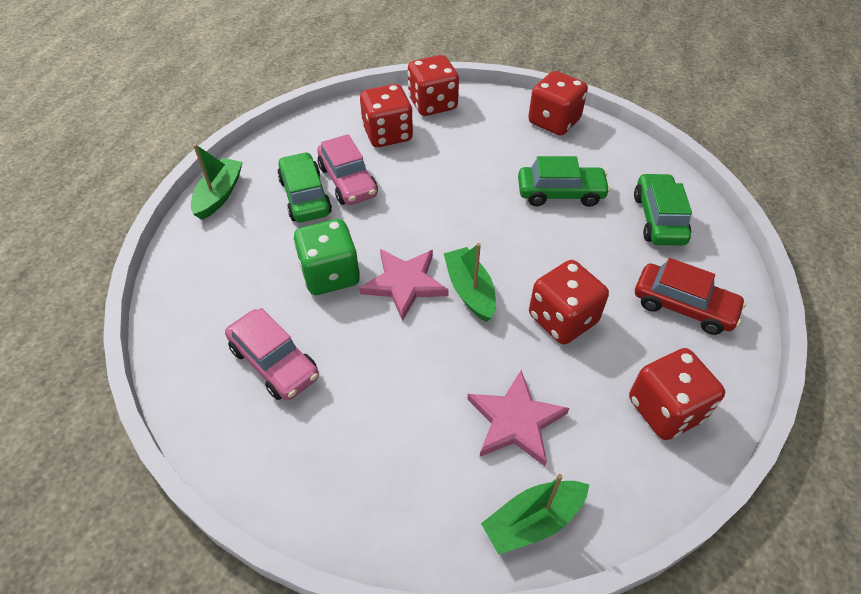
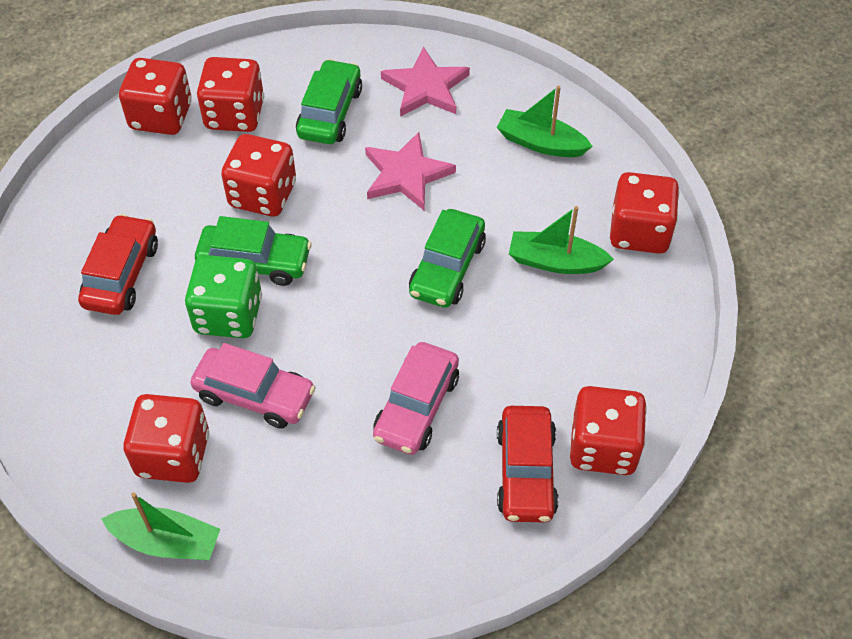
red car: [635,258,746,335] = 1 -> [78,214,158,315] [497,406,559,523] = 2
red dice: [360,84,413,147] [408,55,459,116] [528,71,588,136] [529,260,609,344] [629,348,725,440] = 5 -> [119,58,192,135] [123,394,209,483] [197,57,264,132] [221,134,296,217] [570,386,647,475] [610,172,679,254] = 6

